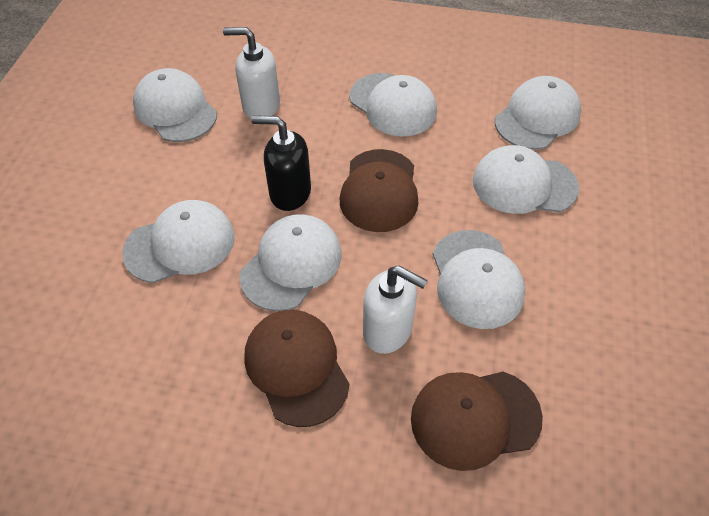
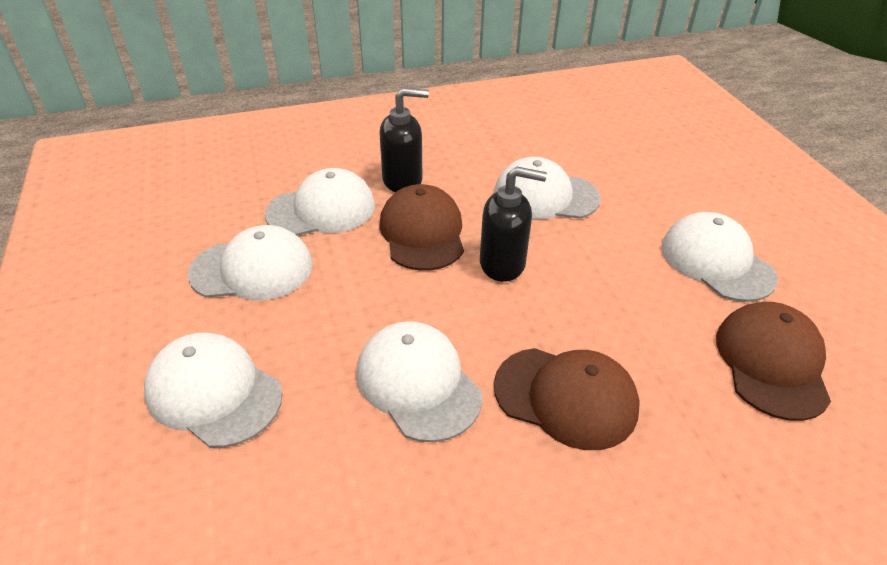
black soap dispenser: [251,115,311,211] = 1 -> [380,88,429,192] [480,167,547,282] = 2
white cap: [122,200,235,283] [133,68,217,142] [239,214,342,311] [349,73,437,137] [433,230,525,329] [473,145,579,214] [495,76,581,150] = 7 -> [144,333,282,448] [188,225,313,300] [265,168,375,236] [356,321,482,442] [494,157,601,219] [661,212,778,302] = 6
white soap dispenser: [223,27,280,119] [363,266,428,354] = 2 -> none = 0

